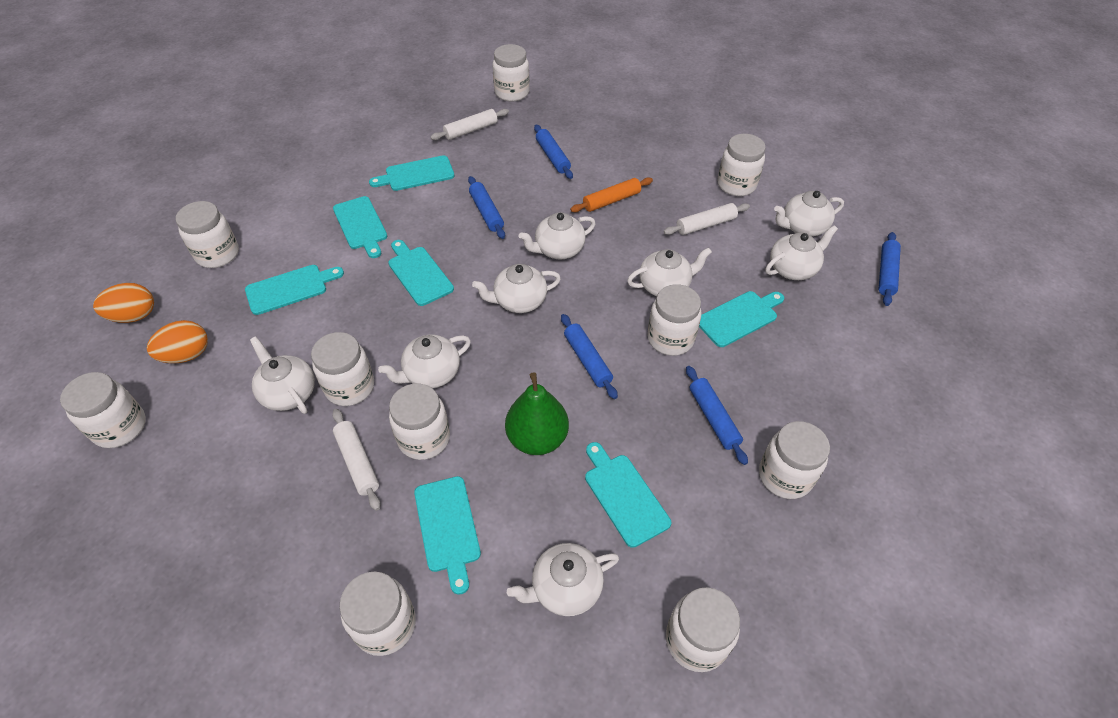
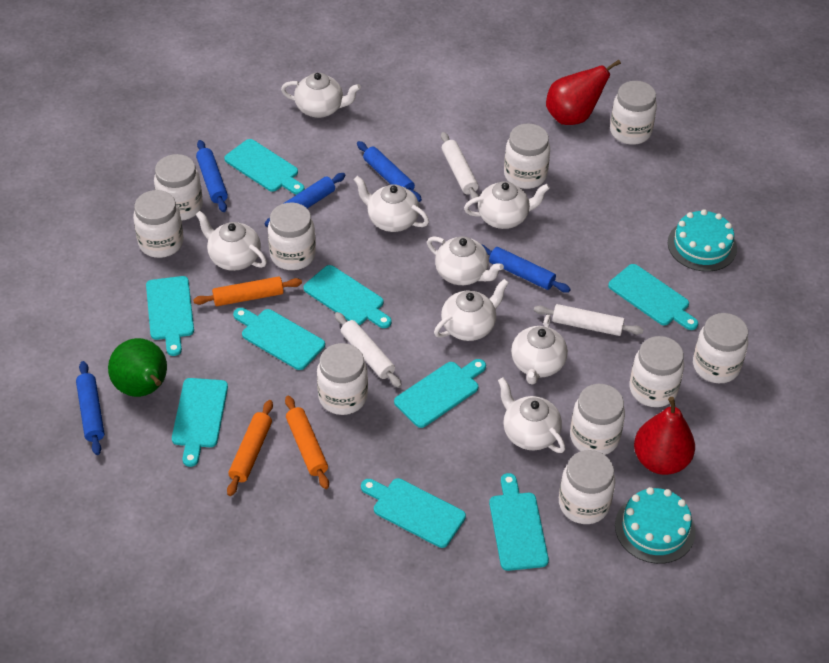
orange egg: [93,283,154,323] [147,320,208,363] = 2 -> none = 0
orange rolling pin: [570,177,653,212] = 1 -> [193,276,302,306] [227,400,273,496] [285,396,329,489] = 3
red pear: none = 0 -> [546,60,621,125] [634,397,695,475] = 2
turquoise cake: none = 0 -> [615,487,696,564] [668,209,737,272] = 2
turquoise cutting board: [245,265,344,315] [333,196,387,258] [369,155,454,191] [388,240,454,306] [414,476,481,595] [585,442,671,548] [699,291,784,347] = 7 -> [146,276,194,356] [172,378,228,467] [224,139,304,194] [233,308,325,370] [303,265,392,328] [361,478,466,548] [394,359,486,428] [489,473,549,571] [608,264,698,330] = 9

